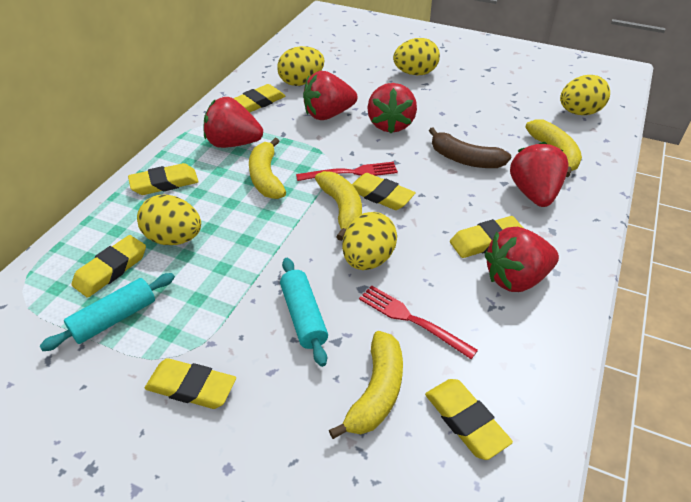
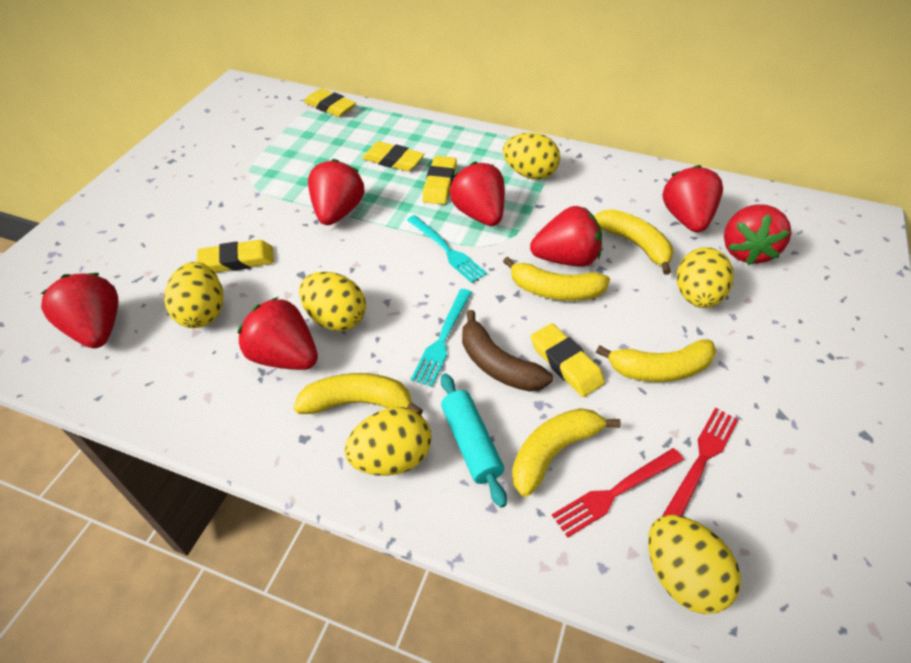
red strawberry: [203,97,263,148] [303,71,357,120] [367,83,417,133] [485,227,559,292] [510,142,569,207] = 5 -> [41,273,119,348] [238,297,318,370] [308,159,364,225] [450,161,505,226] [530,206,602,267] [662,165,723,232] [724,204,792,265] = 7
turquoise fork: none = 0 -> [407,215,487,283] [411,289,472,387] = 2
turquoise rolling pin: [39,273,175,351] [280,258,328,367] = 2 -> [441,373,507,508] = 1
yellow banana: [249,138,286,199] [315,171,362,241] [329,331,403,439] [525,119,582,177] = 4 -> [294,373,423,415] [503,257,610,301] [512,408,621,497] [594,209,673,275] [596,339,717,382] = 5
yellow egg: [137,195,201,245] [277,46,324,86] [342,212,397,270] [393,38,440,75] [560,75,610,115] = 5 -> [164,262,223,328] [299,272,366,331] [345,407,431,476] [503,133,560,180] [648,515,741,614] [677,247,733,308] = 6
yellow eraser: [71,235,146,298] [128,163,199,195] [145,358,236,409] [233,84,286,112] [352,173,416,210] [425,379,513,460] [450,216,523,258] = 7 -> [197,240,274,273] [304,88,356,117] [362,141,424,172] [422,156,457,205] [531,323,605,397] = 5

